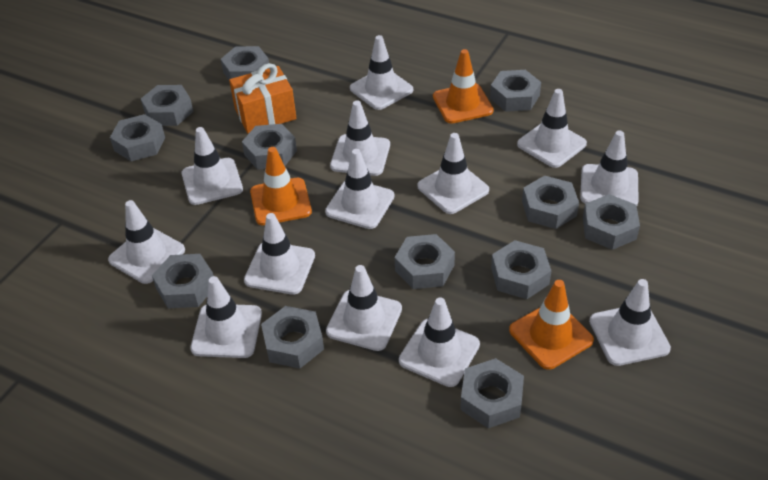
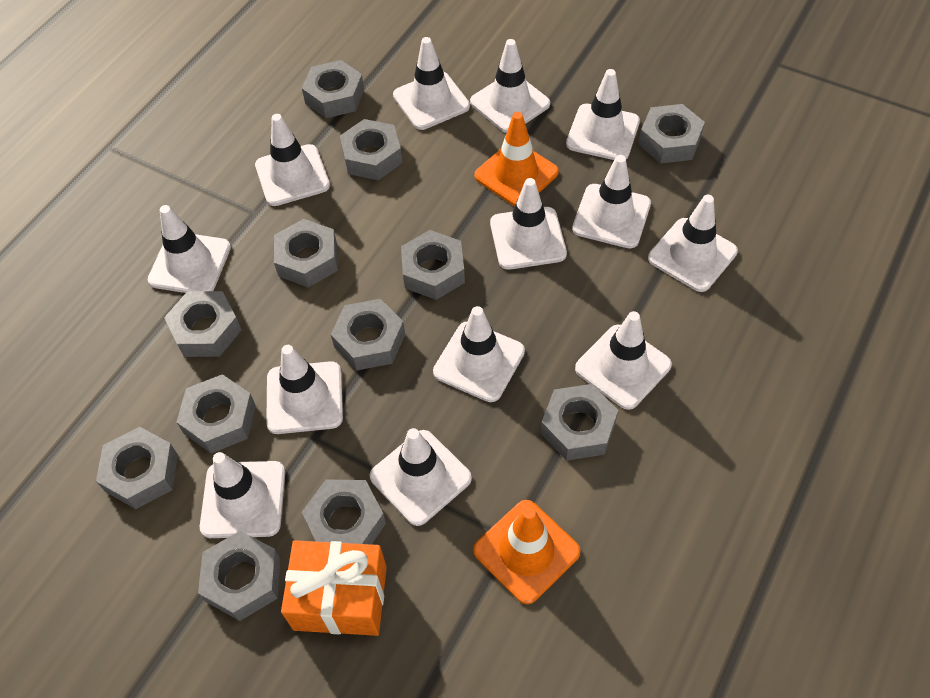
orange traffic cone: [250,147,312,225] [433,49,494,124] [509,280,594,370] = 3 -> [473,500,581,604] [474,112,559,206] = 2

